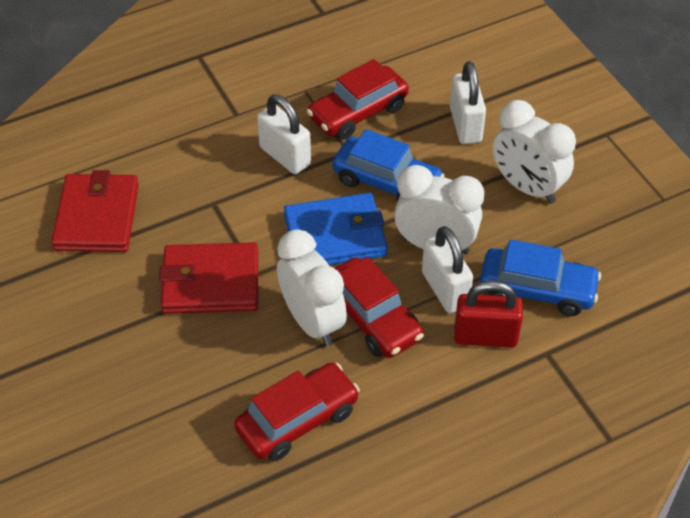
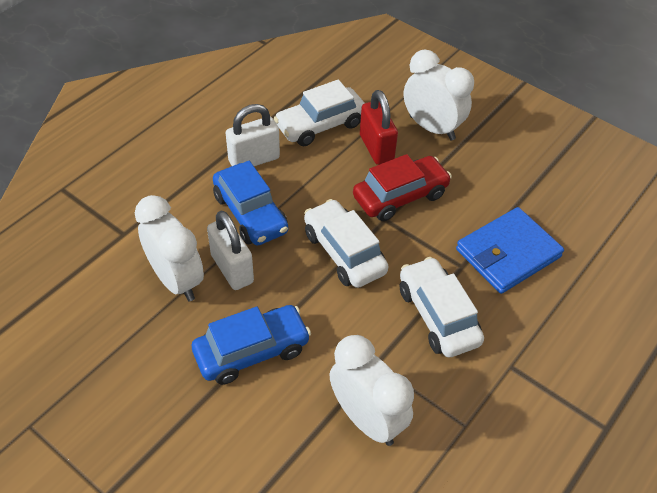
red car: [234,363,360,461] [307,59,409,139] [334,256,424,358] = 3 -> [353,154,452,221] = 1
red wallet: [51,170,139,252] [159,242,258,314] = 2 -> none = 0
white car: none = 0 -> [274,80,365,146] [304,199,389,288] [400,257,484,357] = 3
white padlock: [257,94,311,174] [422,226,473,313] [450,61,486,144] = 3 -> [207,211,254,290] [226,104,280,166] = 2

